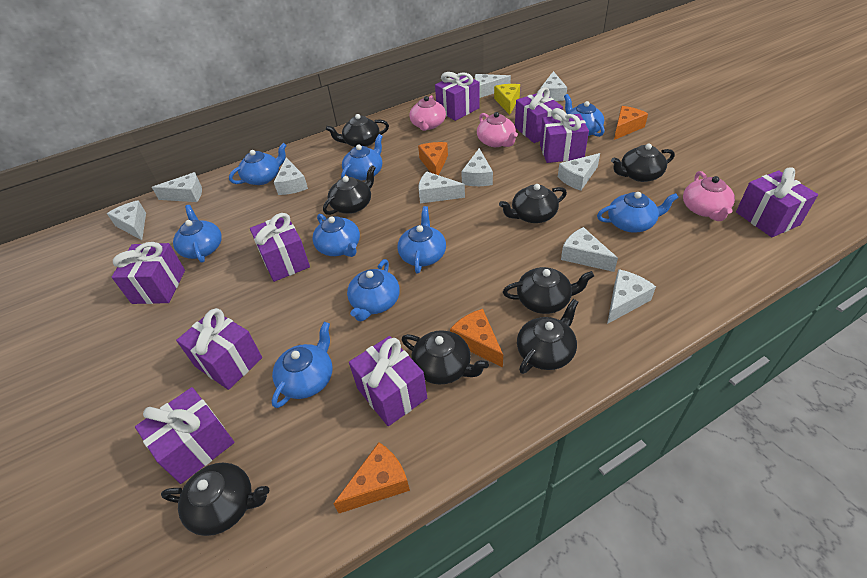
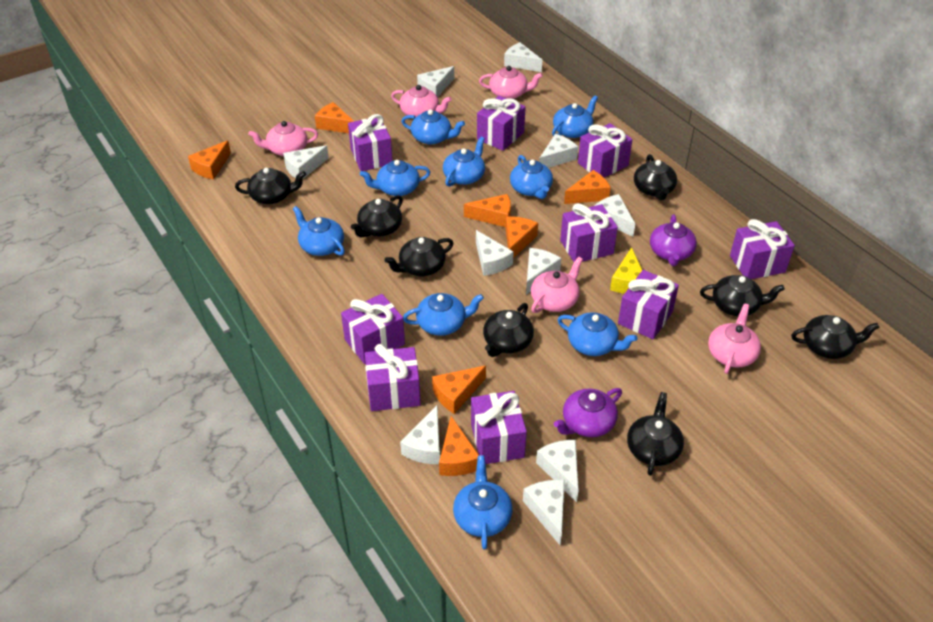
orange cheese: [333,442,410,513] [418,142,448,175] [450,309,503,368] [614,106,648,140] = 4 -> [188,140,231,180] [315,102,354,133] [432,366,486,414] [439,416,480,476] [464,194,511,227] [506,216,538,258] [564,170,611,204] = 7
pink teapot: [409,95,446,131] [477,112,518,147] [683,171,735,221] = 3 -> [248,121,318,156] [391,85,452,118] [479,66,543,99] [531,257,583,313] [708,304,761,374] = 5
purple teapot: none = 0 -> [554,388,622,437] [650,215,697,266] = 2

